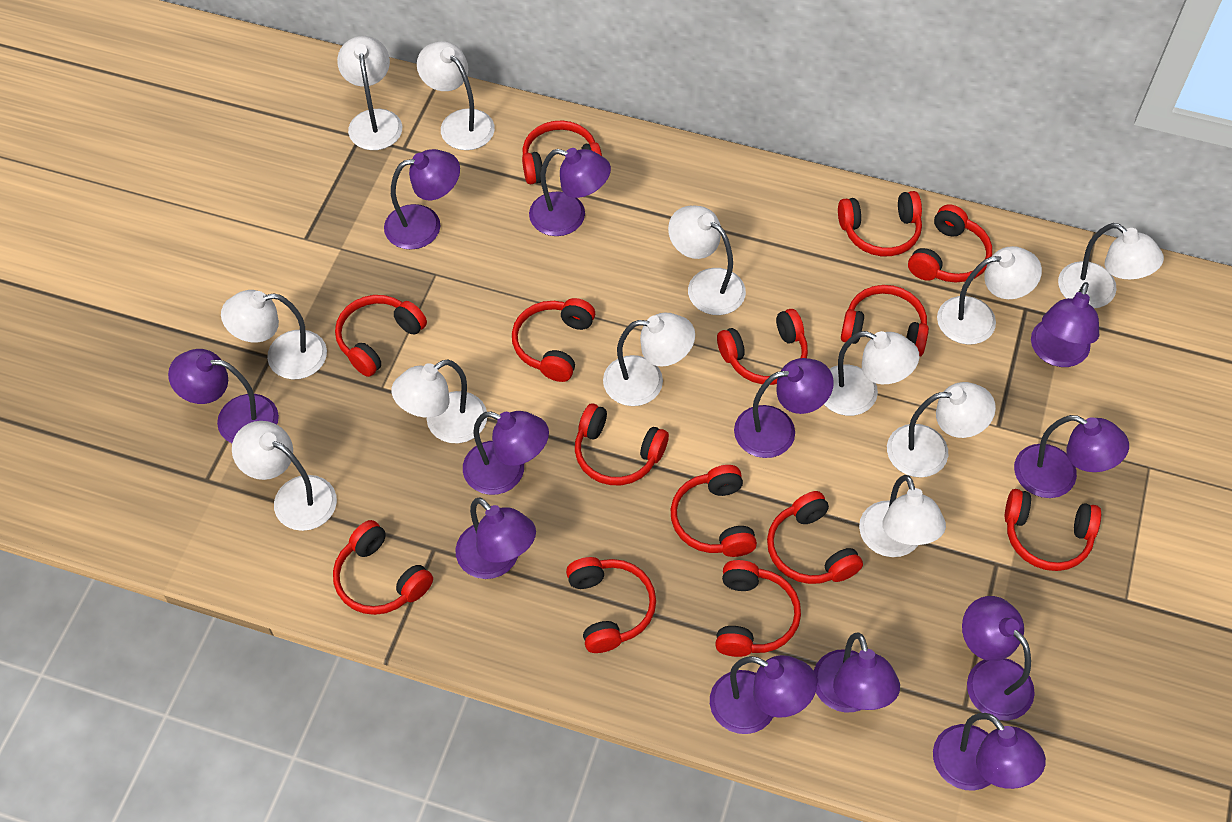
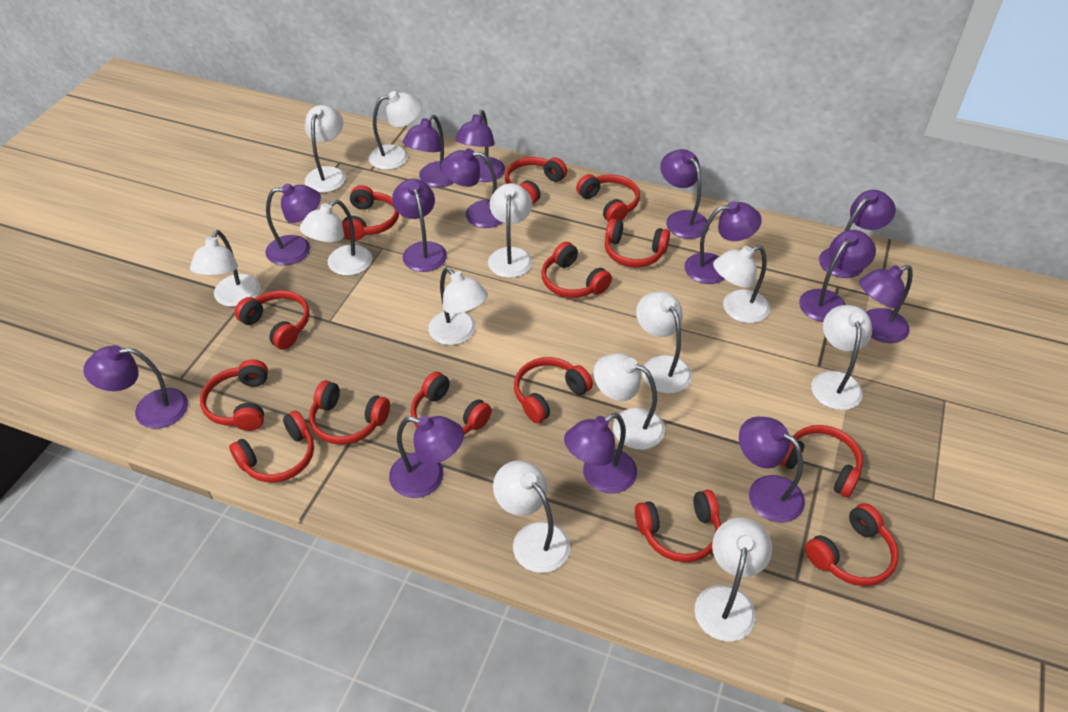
purple lamp: [168,349,279,443] [384,149,460,250] [455,497,536,579] [463,411,549,495] [529,148,611,236] [710,655,817,734] [734,358,834,458] [813,633,900,713] [933,713,1046,791] [962,596,1035,721] [1014,415,1129,498] [1031,282,1099,367] = 12 -> [83,345,188,429] [266,183,321,265] [389,415,464,498] [392,179,447,272] [402,115,453,187] [441,148,503,228] [455,110,505,182] [564,413,637,494] [660,149,709,239] [684,201,762,284] [739,417,805,523] [799,230,876,322] [819,190,896,278] [859,265,913,343] = 14

